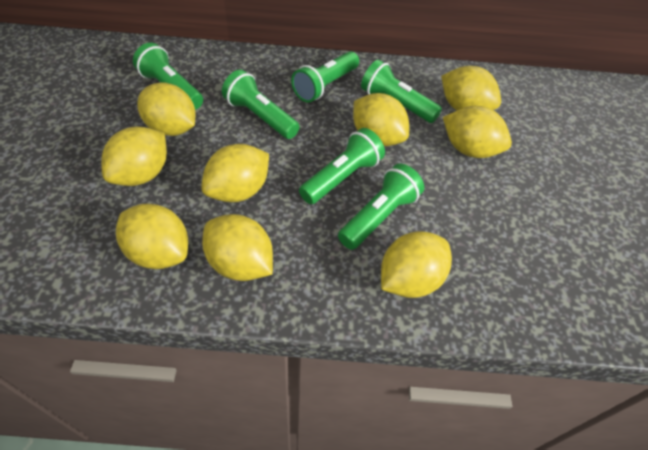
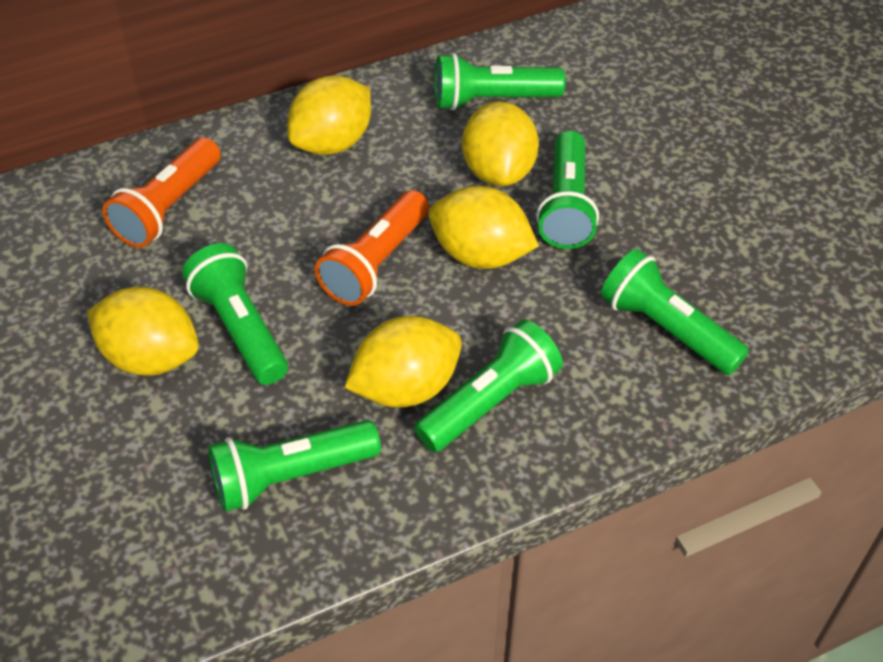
orange flashlight: none = 0 -> [102,137,221,248] [315,190,429,306] = 2
yellow lemon: [101,126,167,186] [116,204,188,269] [137,82,196,136] [201,144,269,202] [202,214,273,281] [353,93,409,146] [381,231,452,298] [441,66,501,110] [443,106,512,158] = 9 -> [87,287,199,376] [287,75,371,155] [344,316,462,408] [429,186,539,269] [462,102,539,186] = 5

